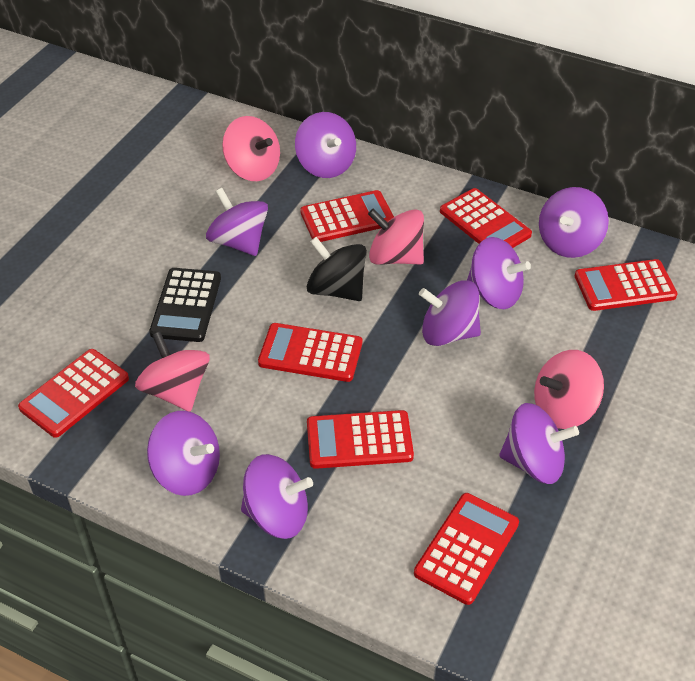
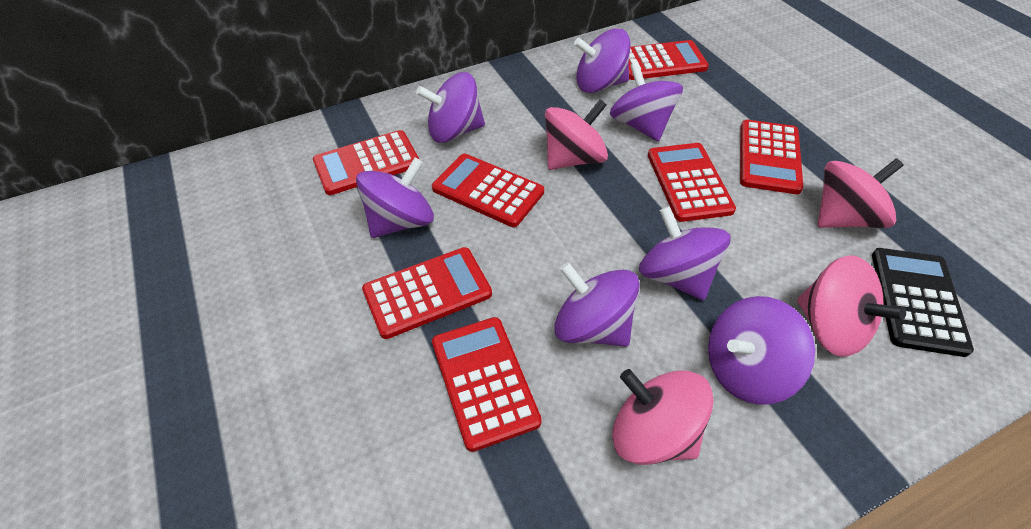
black spinning top: [307,237,367,301] = 1 -> none = 0
purple spinning top: [147,411,220,496] [206,188,268,256] [241,454,313,539] [295,112,356,178] [419,280,481,346] [467,237,531,309] [499,403,579,484] [539,187,609,258] = 8 -> [356,157,434,238] [416,72,485,143] [554,262,640,347] [574,28,631,93] [610,62,683,141] [639,206,730,300] [708,296,815,405] = 7

